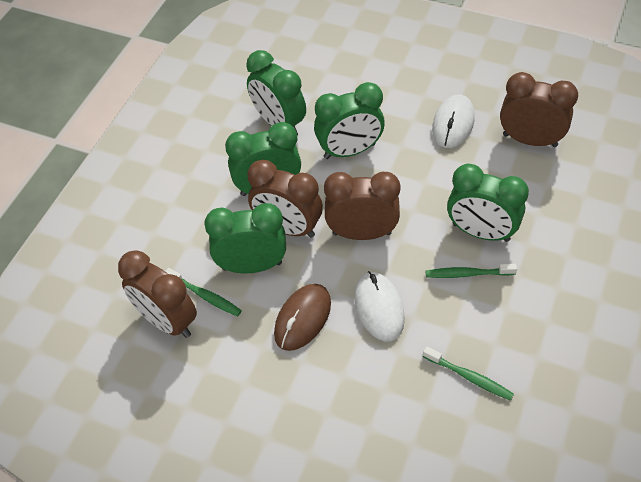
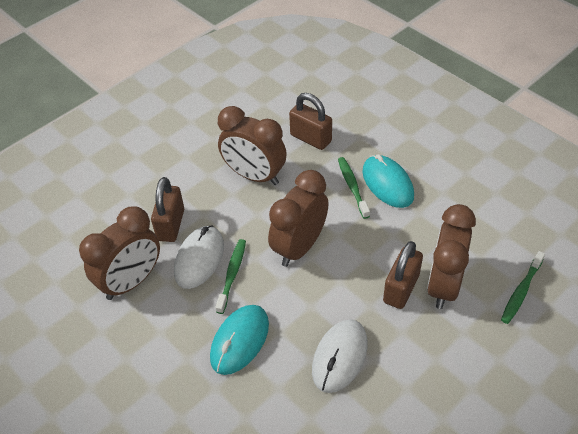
brown mouse: [274,284,331,351] = 1 -> none = 0
brown padlock: none = 0 -> [151,177,184,242] [289,93,332,150] [383,241,423,309] = 3
green clock: [204,203,286,273] [225,122,301,196] [246,50,306,135] [314,82,385,159] [447,164,529,242] = 5 -> none = 0
turquoise mouse: none = 0 -> [210,305,269,375] [362,154,414,208] = 2

